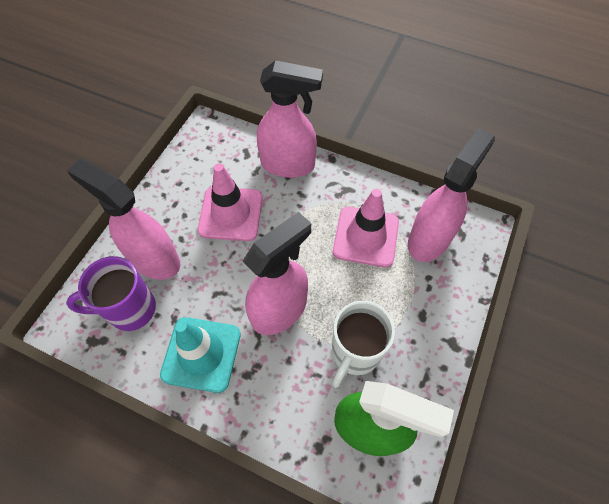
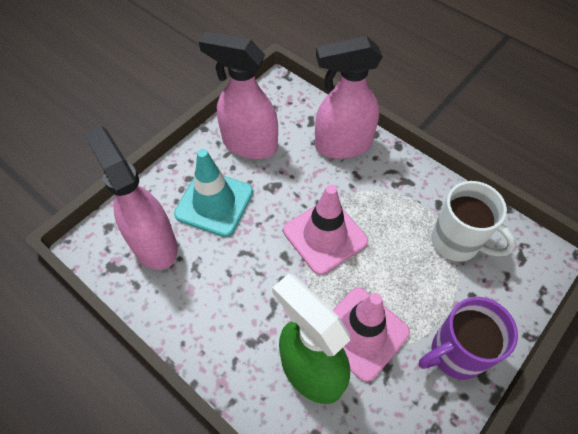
pink spray bottle: [67,159,180,280] [243,212,311,335] [257,60,323,178] [408,128,495,262] = 4 -> [84,126,178,270] [199,31,278,159] [315,36,383,159] = 3

